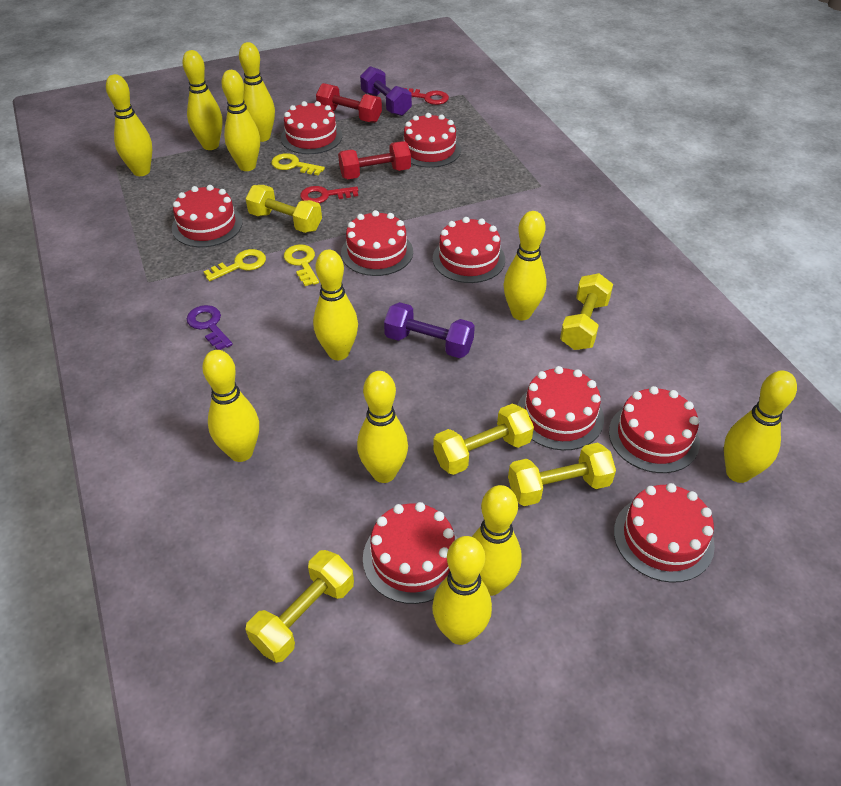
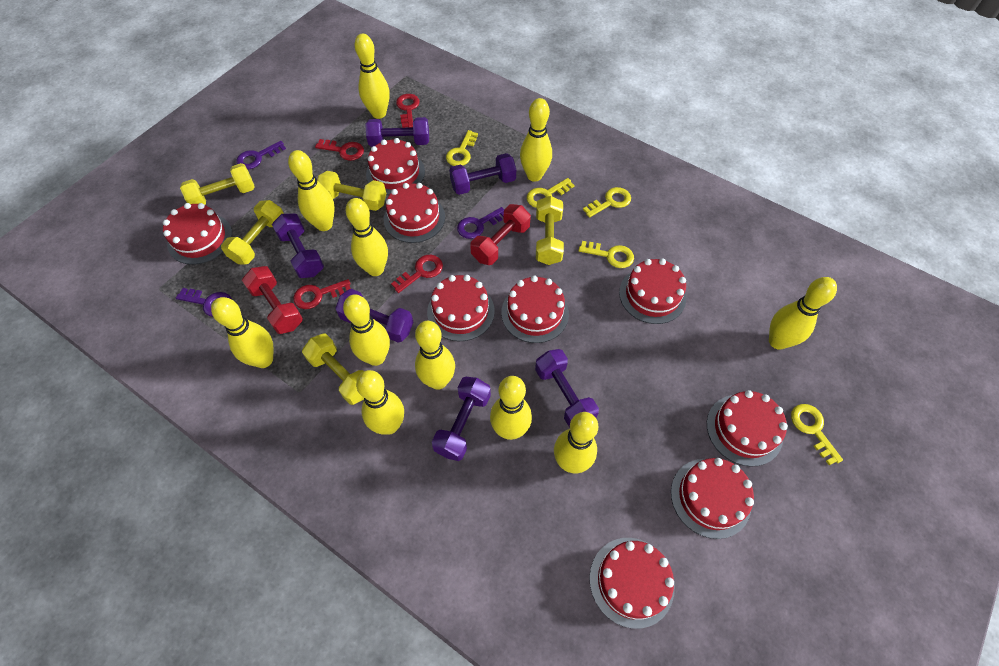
purple dumbbell: [360,66,412,116] [384,302,475,358] = 2 -> [272,214,324,278] [335,289,413,343] [365,117,429,147] [432,377,491,461] [449,153,516,195] [535,349,599,428] = 6
purple key: [187,305,233,350] = 1 -> [176,288,232,317] [236,141,286,169] [457,207,504,239] = 3
red key: [300,186,358,203] [405,88,449,105] = 2 -> [293,279,351,309] [315,139,364,161] [391,255,443,293] [396,94,420,128] = 4
yellow key: [203,249,266,281] [271,153,325,175] [284,244,319,286] = 3 -> [446,130,478,166] [527,178,575,208] [578,241,634,268] [583,187,631,218] [791,404,843,465] = 5

